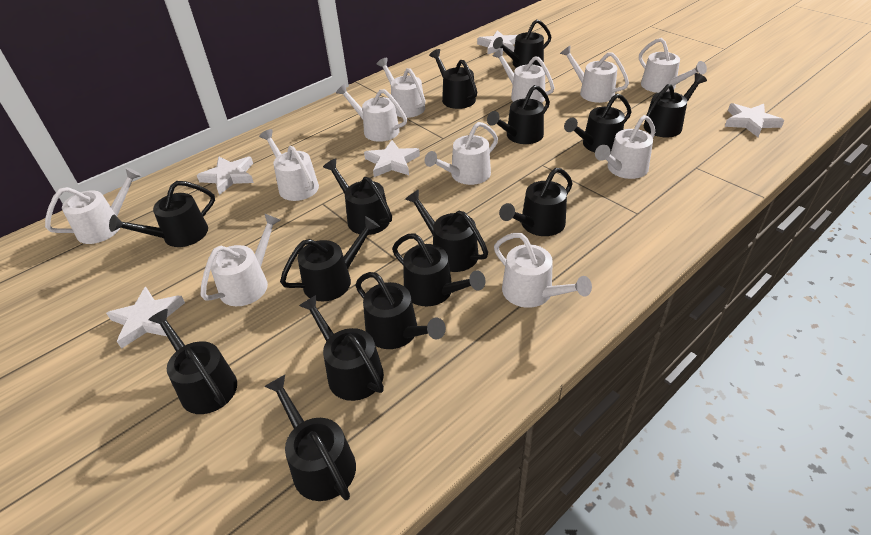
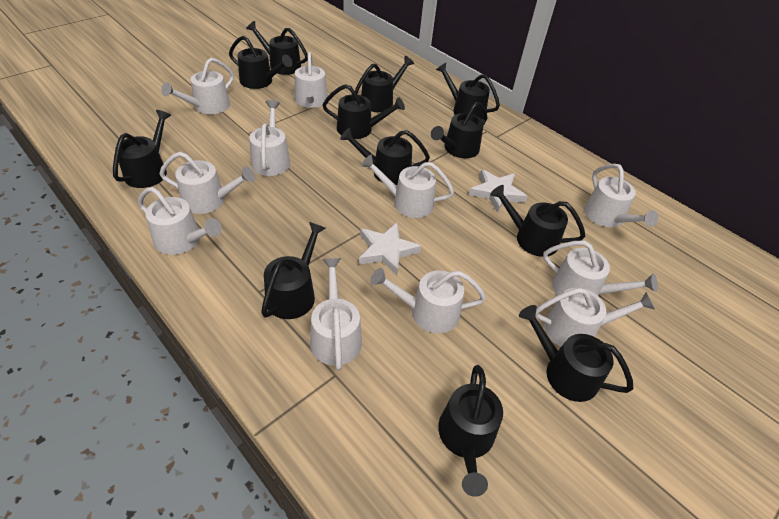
black watering can: [109,181,215,247] [148,309,237,414] [264,375,356,501] [280,216,380,301] [299,295,384,401] [323,158,392,235] [355,272,446,349] [392,233,486,306] [405,189,488,272] [429,49,477,109] [487,85,550,144] [493,19,551,68] [499,168,573,236] [564,93,631,153] [644,73,707,137] = 15 -> [113,110,171,188] [229,36,292,89] [246,21,308,75] [261,222,325,319] [323,84,405,139] [340,128,430,185] [355,56,414,112] [431,102,488,158] [436,63,500,120] [438,365,503,497] [490,185,585,257] [519,305,634,402] = 12
white star: [106,287,185,349] [197,157,254,195] [364,140,420,177] [477,30,517,55] [725,103,784,137] = 5 -> [359,222,421,275] [469,169,528,213] = 2

